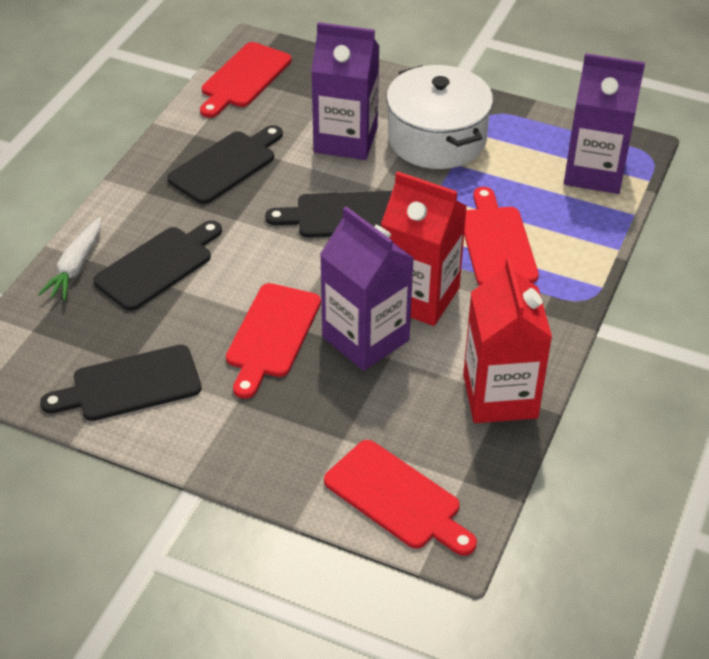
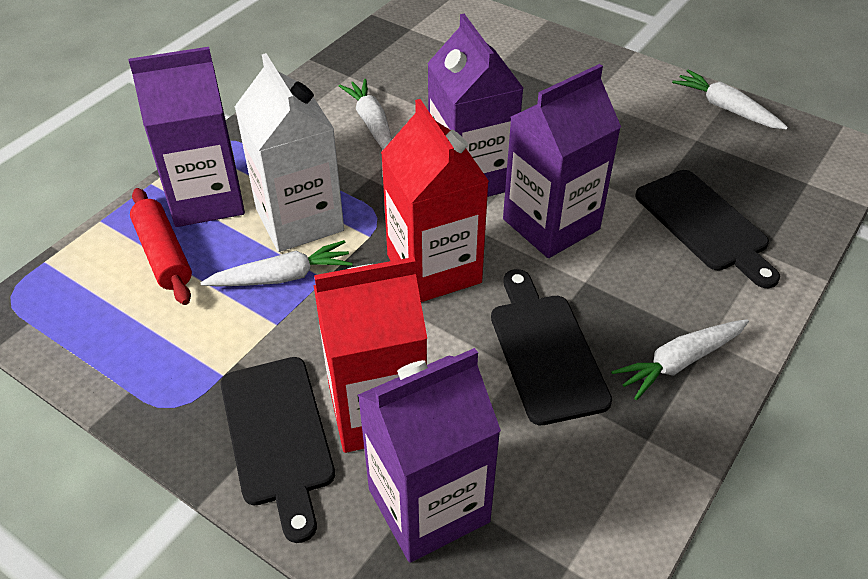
black cutting board: [40,345,202,421] [93,220,222,311] [167,125,283,204] [265,191,392,238] = 4 -> [221,357,335,543] [491,269,612,425] [635,170,780,288] = 3
purple carton: [311,22,380,160] [320,206,414,371] [564,53,645,194] = 3 -> [129,47,245,227] [358,348,501,563] [427,14,524,197] [503,64,621,258] = 4
red cutting board: [200,42,292,118] [226,283,321,399] [324,440,477,556] [464,187,539,285] = 4 -> none = 0
red rolling pin: none = 0 -> [130,188,192,305] = 1
white carrot: [38,217,101,301] = 1 -> [200,240,353,287] [339,79,392,150] [611,319,749,400] [672,70,788,130] = 4
white carton: none = 0 -> [234,53,344,252] = 1
white pot: [386,65,493,169] = 1 -> none = 0

